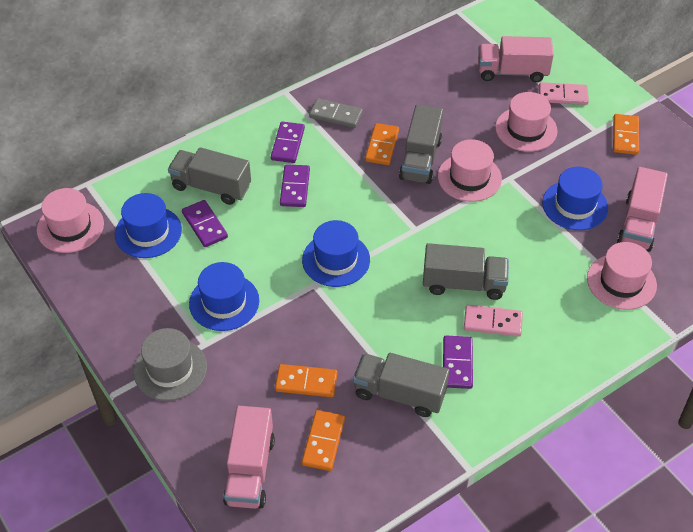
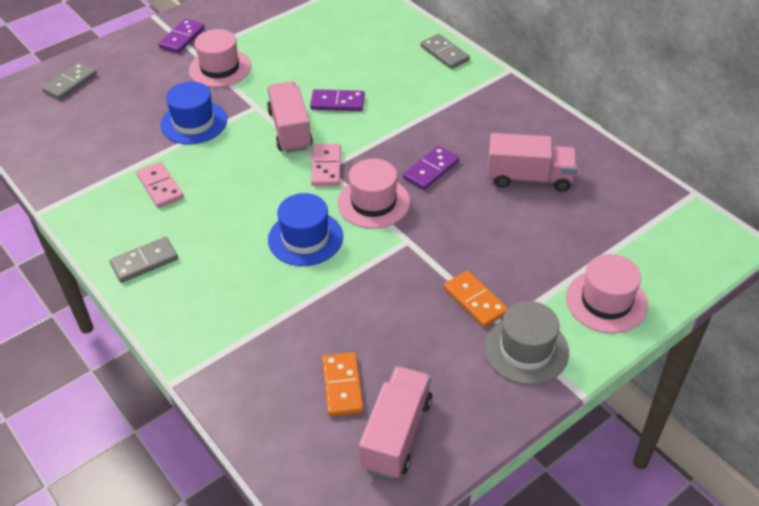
blue hat: [115,193,182,258] [189,262,259,331] [302,220,370,287] [542,167,608,230] = 4 -> [160,82,227,144] [268,193,343,266] = 2
grey domino: [309,98,363,128] = 1 -> [42,62,97,100] [110,237,178,283] [420,34,470,69] = 3
grey truck: [168,147,251,205] [353,353,449,417] [399,105,443,184] [423,243,509,300] = 4 -> none = 0
orange domino: [275,364,337,397] [302,410,345,471] [365,123,399,165] [613,114,639,155] = 4 -> [322,352,363,416] [444,270,508,327] = 2
pink hat: [37,188,104,253] [438,139,502,202] [495,92,558,152] [587,242,657,310] = 4 -> [189,29,251,87] [337,158,410,229] [566,254,648,333] = 3
purple domino: [182,200,228,247] [271,122,305,163] [280,164,310,207] [443,336,473,389] = 4 -> [159,19,205,53] [310,89,365,111] [403,146,459,190] = 3

